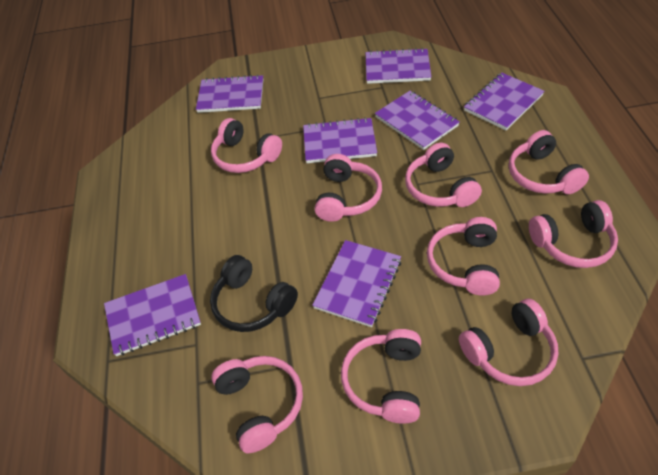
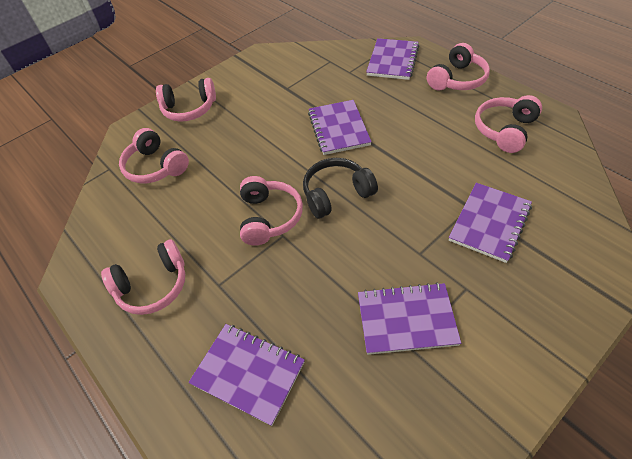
pink headphones: [211,118,282,173] [211,356,303,453] [315,154,382,222] [341,329,421,424] [405,143,482,207] [427,217,500,295] [459,299,559,386] [509,130,589,194] [529,200,618,268] = 9 -> [101,239,185,315] [119,128,189,183] [156,78,216,122] [240,176,303,246] [427,43,490,90] [475,95,542,153] = 6
purple notebook: [104,274,201,356] [196,75,263,113] [303,117,377,163] [312,240,401,327] [366,48,431,84] [375,91,460,150] [464,73,544,130] = 7 -> [188,324,305,426] [308,100,372,155] [358,282,461,355] [366,38,419,80] [449,183,532,263] = 5

